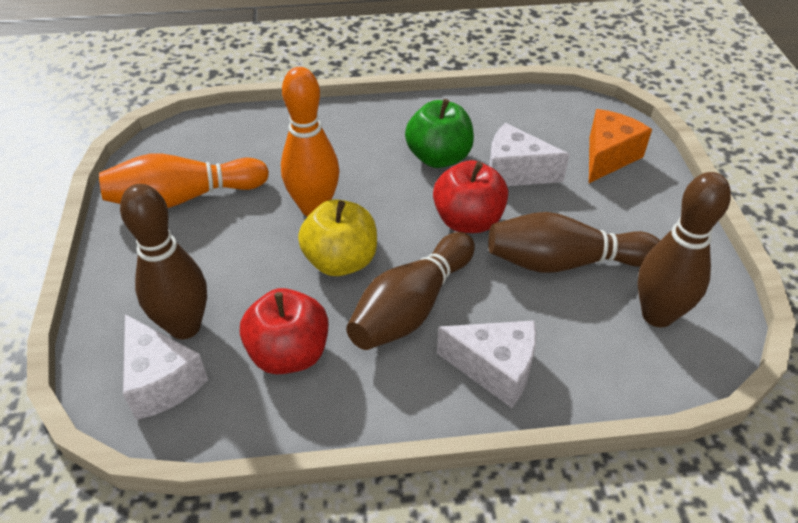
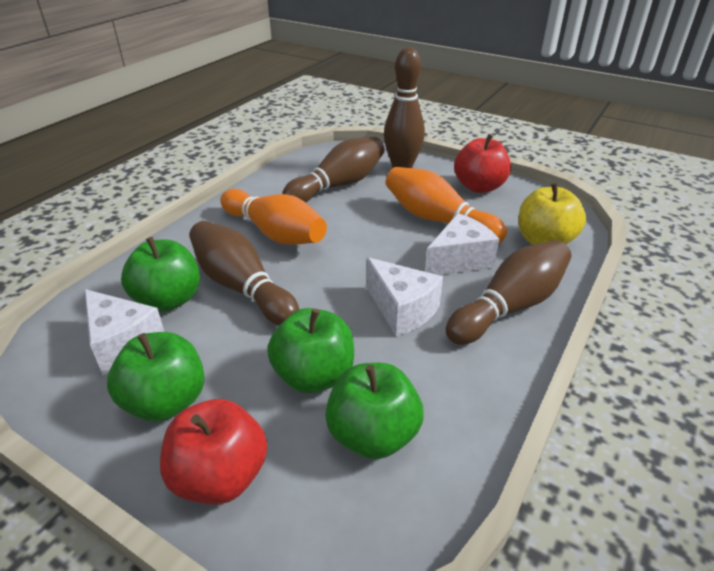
green apple: [405,99,474,168] = 1 -> [107,332,205,422] [121,237,200,312] [267,308,354,393] [325,363,424,459] = 4
orange cheese: [589,109,652,183] = 1 -> none = 0

